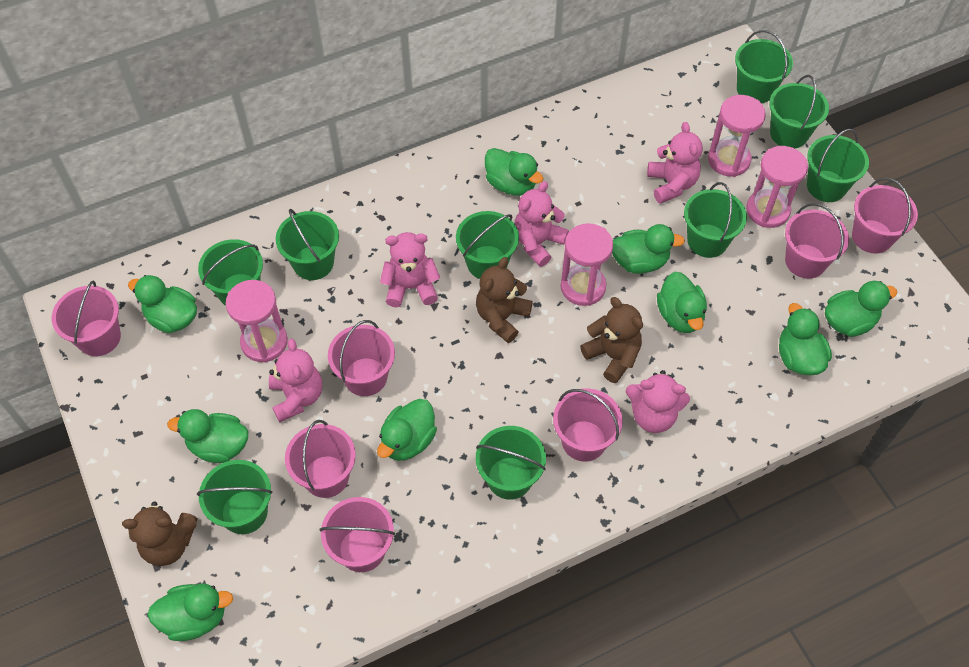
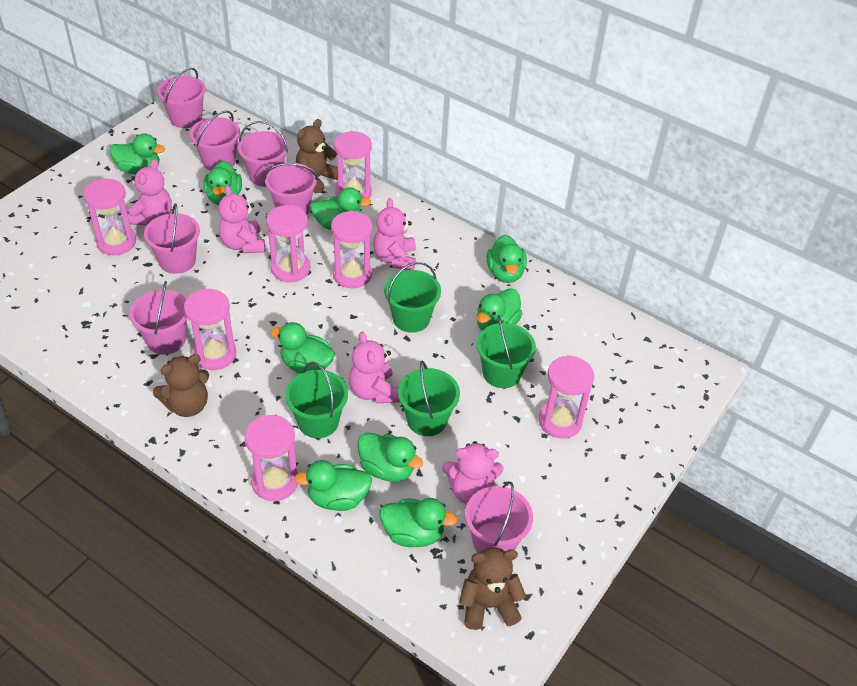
green bucket: [197,460,272,534] [198,239,263,306] [276,209,339,280] [456,211,519,279] [476,426,546,500] [684,182,747,258] [735,30,793,104] [769,75,829,149] [807,129,869,202] = 9 -> [285,362,348,438] [384,262,441,333] [398,361,460,436] [476,315,536,388] = 4
pink hourglass: [226,280,288,363] [560,223,613,306] [708,95,766,177] [746,146,808,228] = 4 -> [83,178,136,255] [184,289,236,370] [245,415,298,501] [266,205,310,282] [331,211,372,288] [334,131,372,199] [539,355,594,438] = 7

